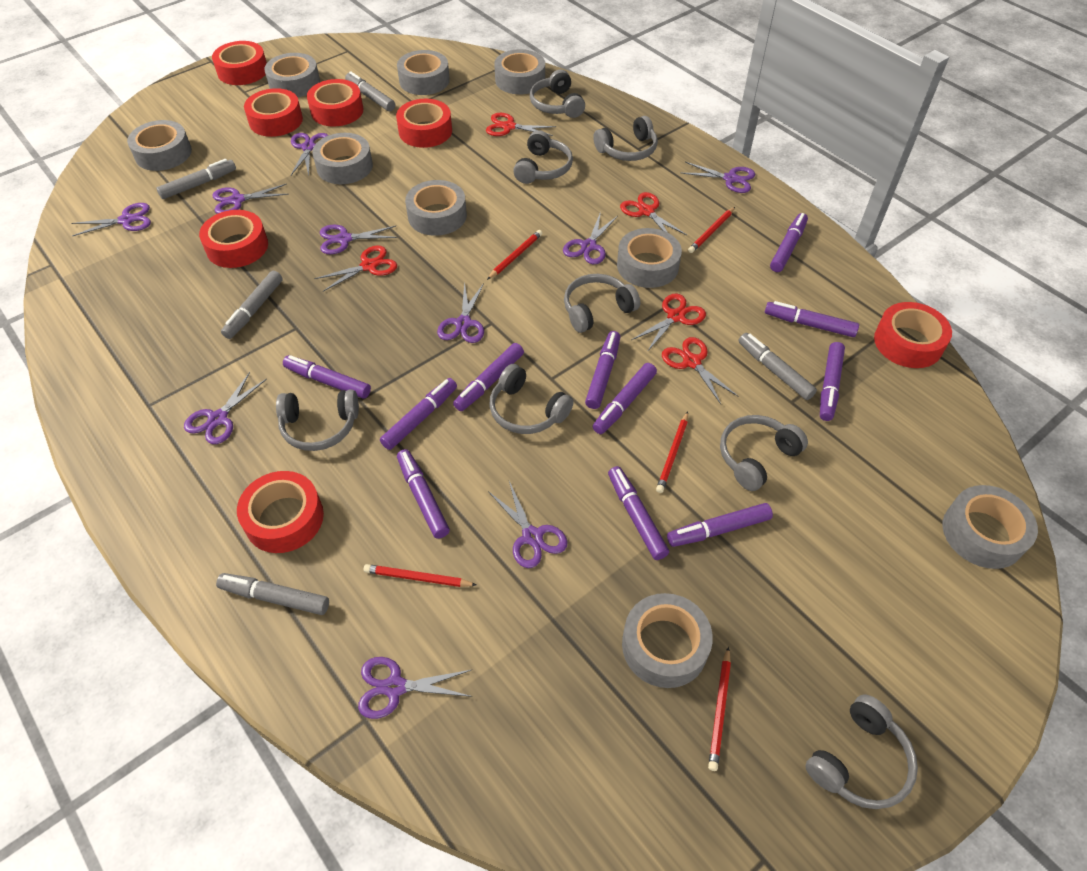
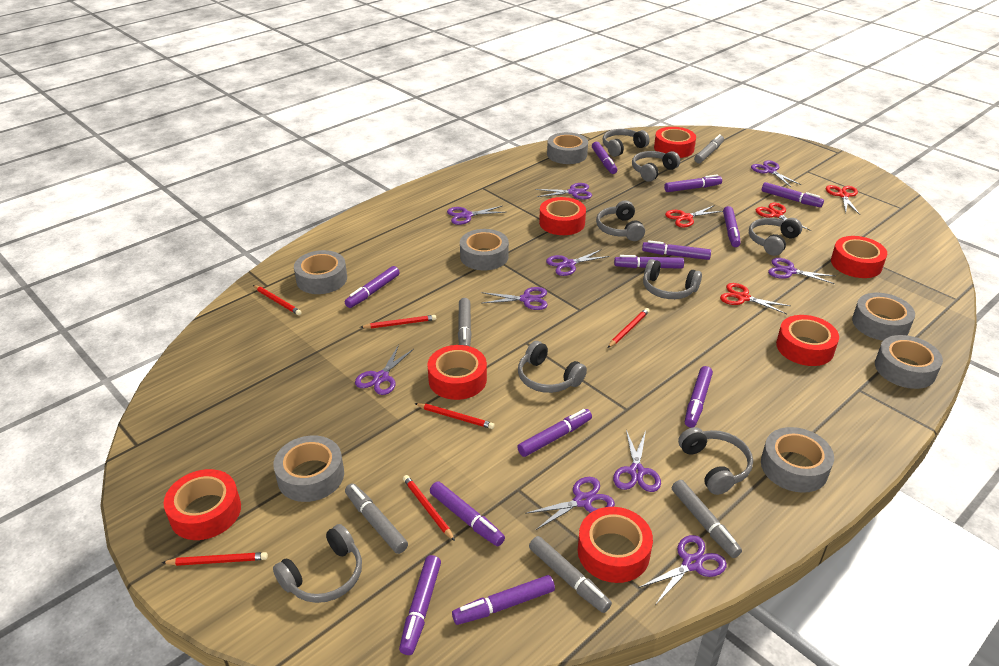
grey tape: [127,120,192,171] [264,53,320,97] [312,133,373,184] [397,50,450,95] [405,180,467,236] [494,49,545,94] [617,228,682,288] [622,593,713,688] [943,485,1038,569] = 9 -> [273,436,344,502] [294,250,347,294] [460,229,509,270] [547,132,588,164] [761,427,834,493] [852,293,915,341] [875,335,943,389] = 7
purple marker: [283,355,371,399] [380,378,457,450] [397,449,450,539] [453,343,524,411] [585,331,620,409] [593,363,657,434] [608,466,669,560] [667,503,773,547] [765,301,859,337] [770,213,808,272] [820,342,845,421] = 11 -> [345,266,400,308] [399,555,441,655] [430,481,505,546] [452,575,555,625] [517,409,592,457] [592,142,617,174] [614,255,684,269] [642,240,711,260] [664,174,722,192] [685,366,713,428] [723,206,741,247] [762,182,824,207] = 12
red pencil: [364,564,476,587] [487,230,542,280] [656,412,688,493] [688,207,735,253] [708,647,731,771] = 5 -> [162,552,268,566] [253,285,302,315] [360,315,436,329] [403,475,455,541] [414,403,495,429] [608,308,649,348] = 6
red scissors: [314,245,397,291] [486,113,556,136] [620,192,687,235] [631,293,706,352] [662,337,739,404] = 5 -> [665,205,723,228] [720,283,791,314] [756,203,811,234] [826,185,860,215] = 4

